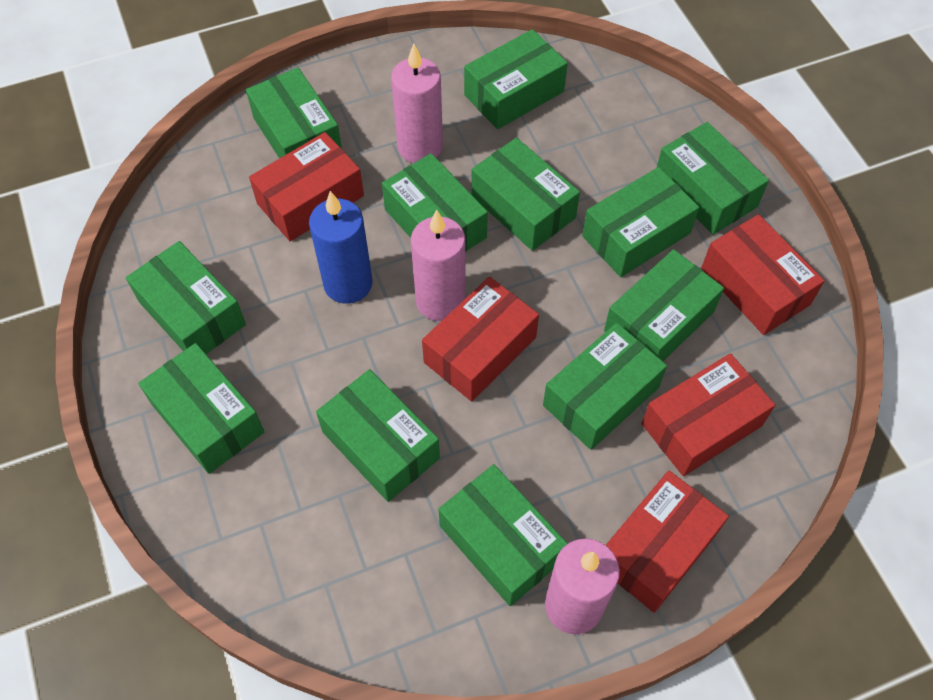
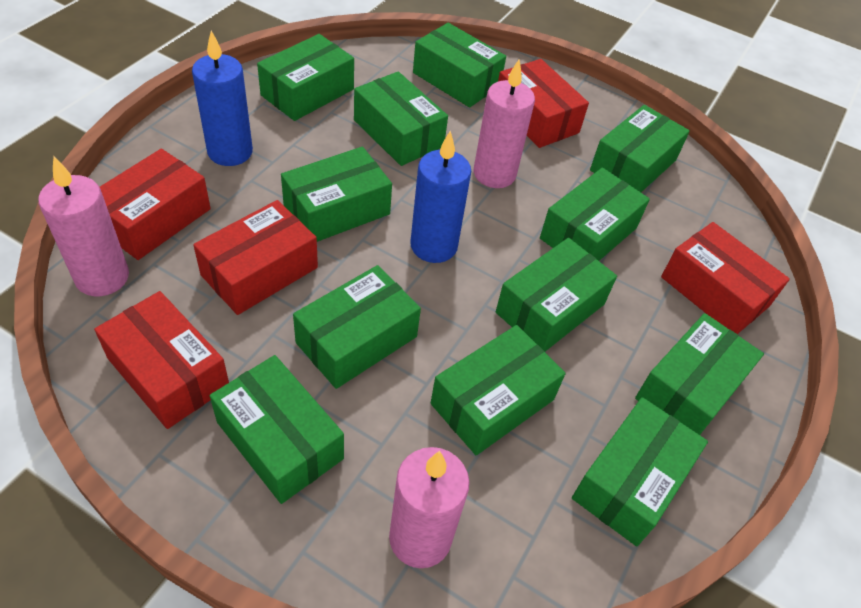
blue candle: [309,191,373,304] = 1 -> [192,31,253,166] [410,131,471,263] = 2

